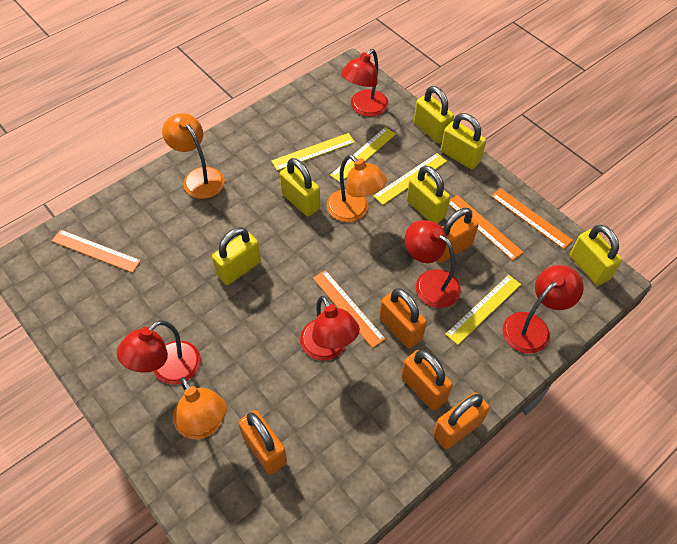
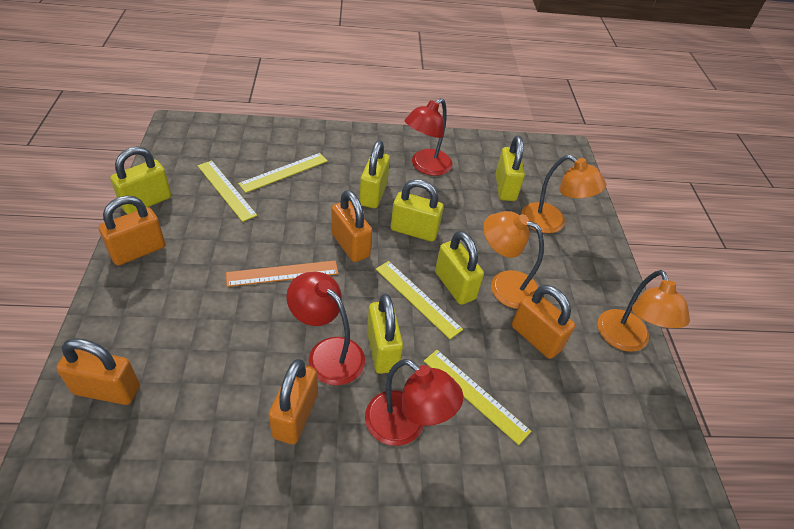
orange ruler: [52,230,141,273] [313,270,386,348] [449,195,523,261] [491,188,573,249] = 4 -> [226,260,338,287] = 1
red lamp: [117,320,201,385] [300,296,360,361] [341,49,388,117] [405,220,461,308] [503,265,584,354] = 5 -> [287,272,365,386] [365,359,463,446] [405,98,452,176] = 3

